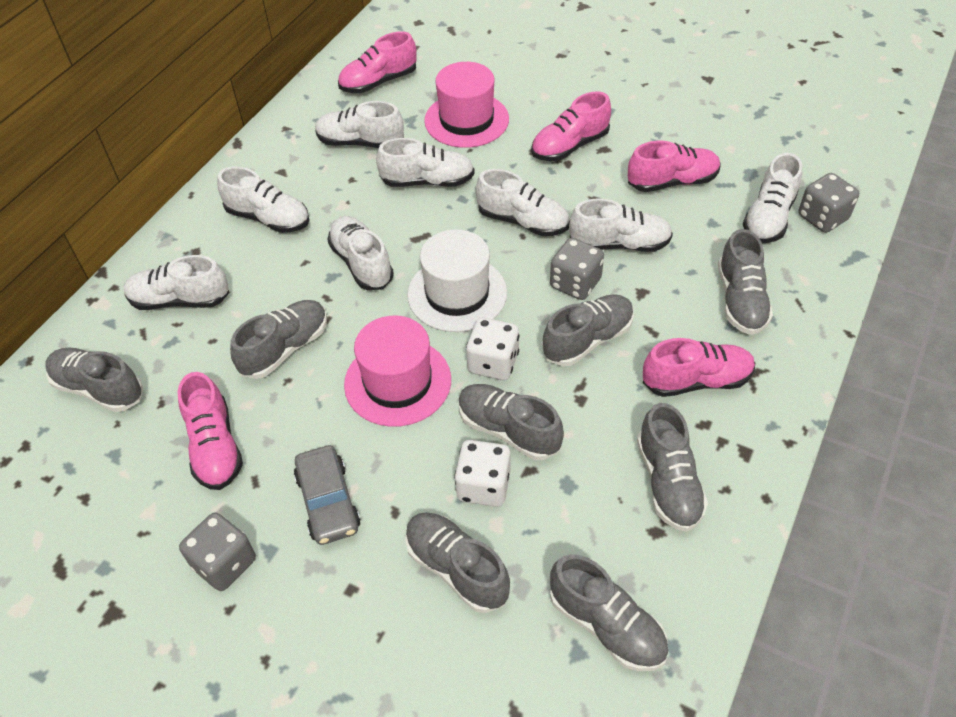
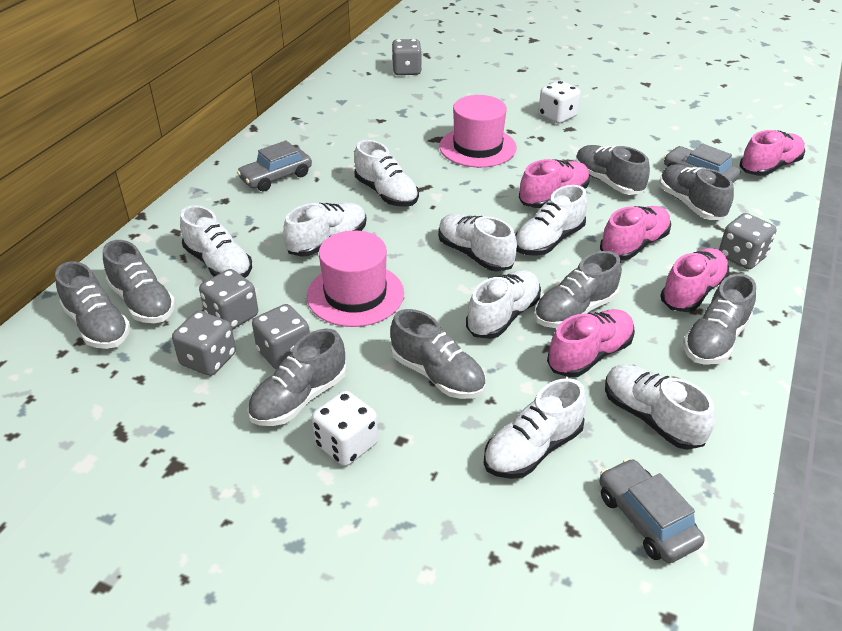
grey car: [294,445,361,545] = 1 -> [237,140,312,192] [599,458,705,563] [664,143,740,183] = 3
grey dice: [179,512,256,591] [550,238,604,300] [798,173,859,233] = 3 -> [172,311,236,376] [199,269,258,330] [252,304,310,369] [392,39,422,75] [719,213,776,269] = 5
white hat: [407,229,507,332] = 1 -> none = 0

